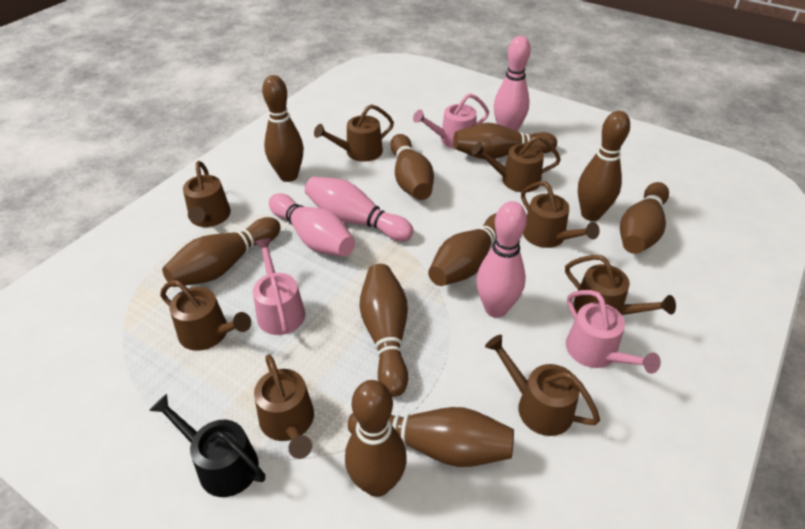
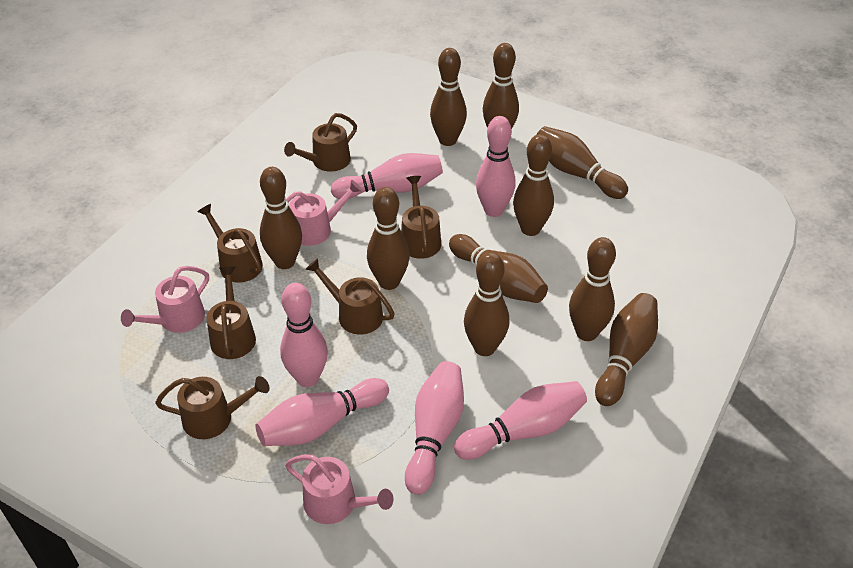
black watering can: [149,394,265,497] = 1 -> none = 0
brown watering can: [160,280,251,351] [183,161,231,227] [254,355,314,459] [314,104,394,162] [471,135,561,192] [485,335,600,436] [521,181,600,248] [565,255,676,315] = 8 -> [155,376,270,439] [197,204,263,283] [207,266,256,359] [284,113,357,172] [305,258,395,334] [401,176,441,259] = 6
pink bowling pin: [269,193,355,256] [305,176,414,241] [476,201,527,318] [494,36,531,131] = 4 -> [255,378,389,446] [280,283,328,387] [331,153,443,199] [405,361,464,495] [454,381,587,460] [476,116,516,217] = 6

